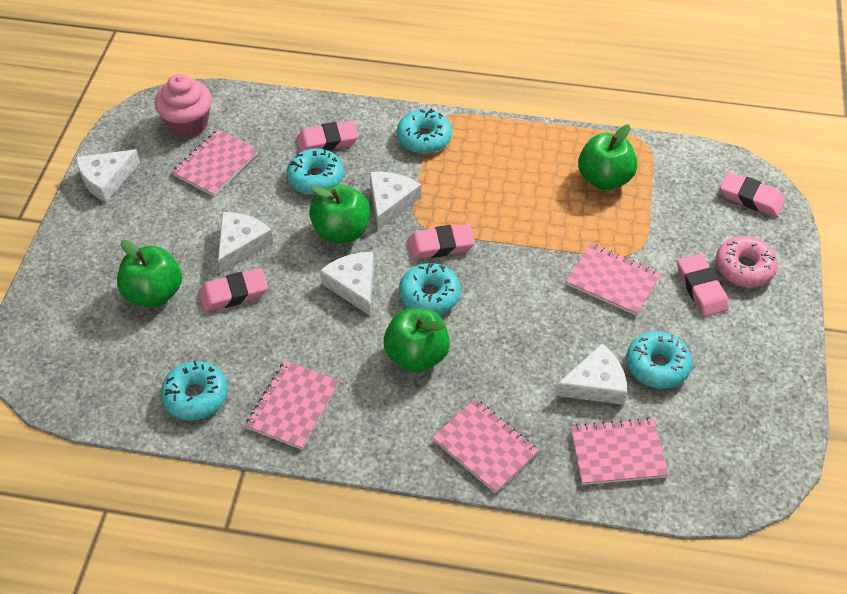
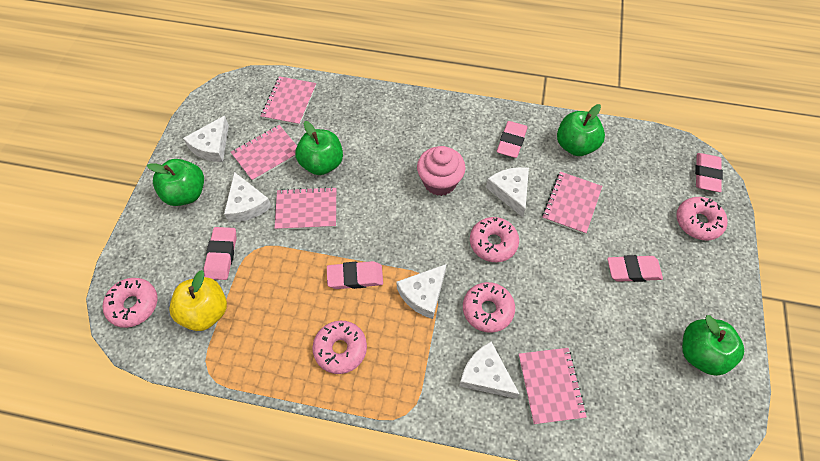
pink donut: [716,236,778,287] = 1 -> [103,278,158,328] [312,321,367,374] [463,282,515,333] [470,217,519,262] [676,197,728,241] = 5
turquoise donut: [161,361,228,420] [287,148,344,195] [397,109,452,154] [399,262,461,315] [626,331,692,389] = 5 -> none = 0
yellow apple: none = 0 -> [169,270,227,331] = 1

